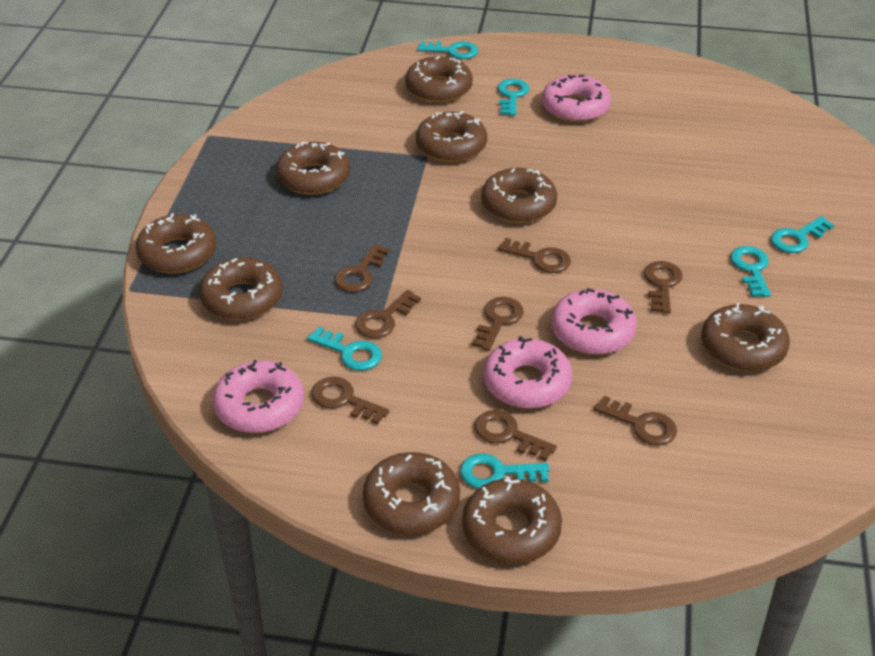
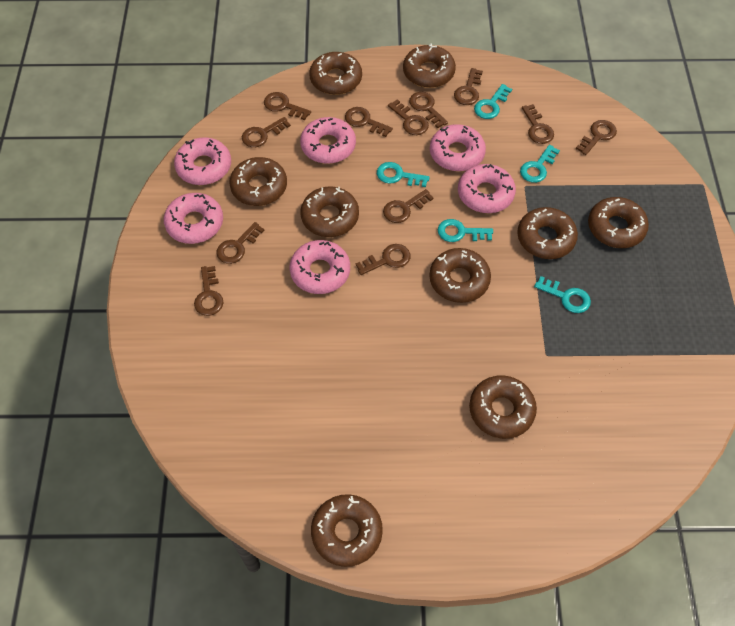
brown key: [311,377,389,425] [334,243,389,292] [355,290,421,338] [472,297,524,351] [475,410,557,461] [498,238,571,273] [594,396,677,446] [644,261,682,314] = 8 -> [194,266,224,316] [217,222,264,264] [242,117,291,147] [264,92,311,120] [345,107,393,137] [356,244,410,275] [383,189,433,223] [388,99,429,135] [409,92,448,128] [454,68,483,105] [522,104,554,144] [576,120,617,155] = 12
pink donut: [213,360,304,433] [483,336,572,409] [542,74,611,122] [551,288,637,355] = 4 -> [164,193,223,244] [174,137,231,185] [289,240,350,294] [300,117,356,164] [430,124,486,171] [458,164,516,213] = 6
turquoise key: [307,327,382,371] [417,41,478,59] [460,454,549,489] [498,79,529,116] [730,246,771,297] [771,216,834,253] = 6 -> [377,162,430,187] [438,219,493,242] [474,84,512,119] [520,145,560,183] [534,276,591,313] = 5

